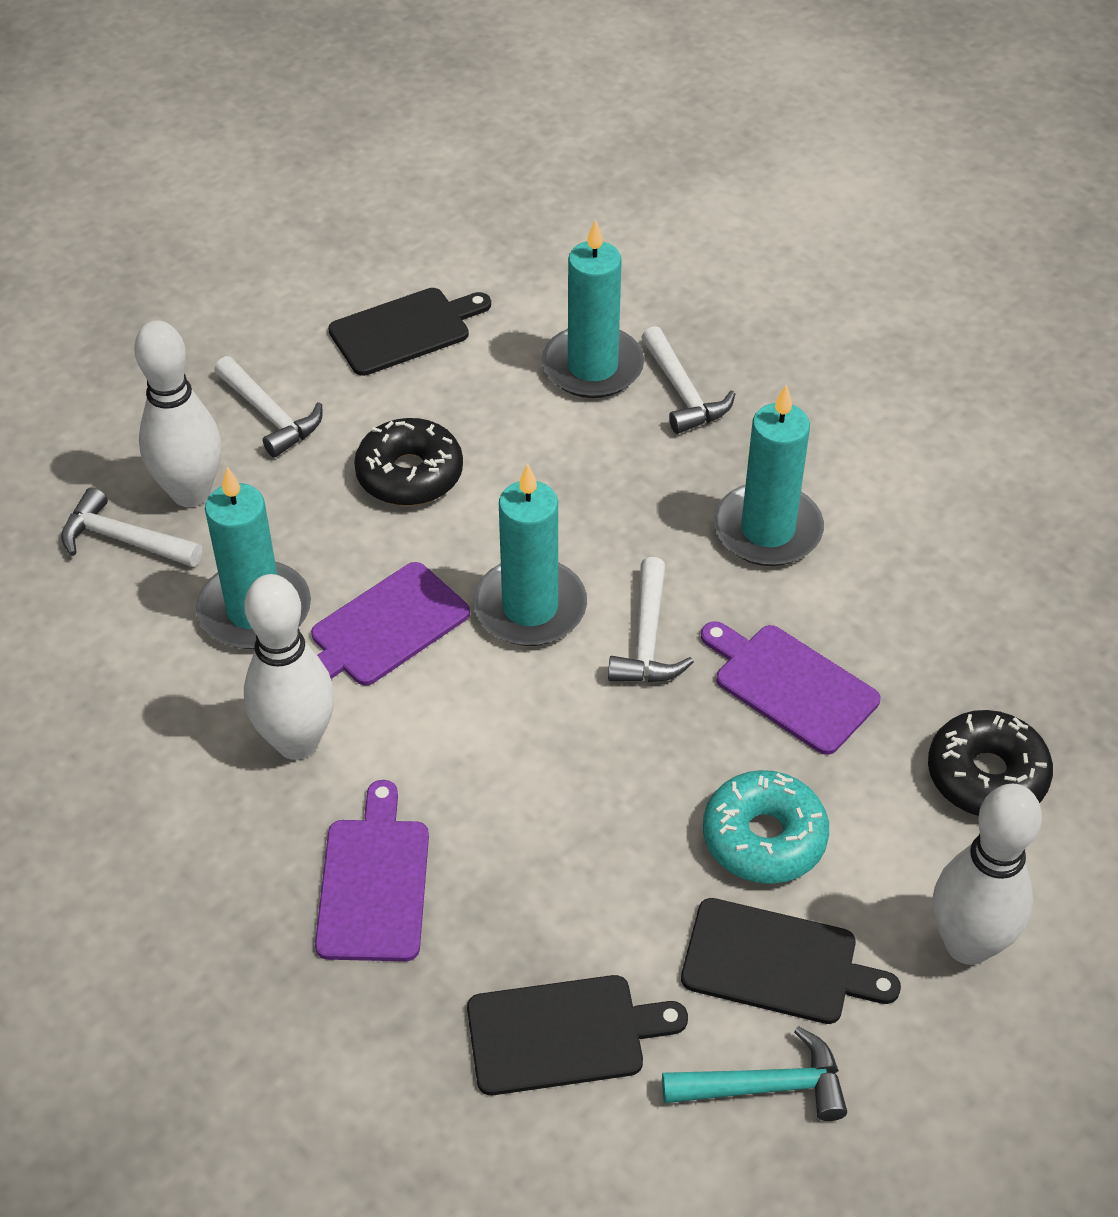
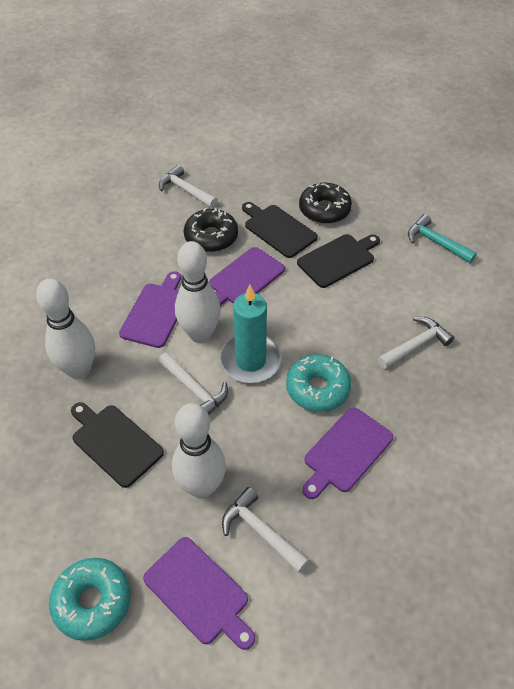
purple cutting board: [311,562,470,685] [315,780,429,961] [701,621,880,755] = 3 -> [119,271,181,348] [143,537,255,650] [209,247,285,306] [302,407,393,499] = 4
turquoise candle: [196,467,311,649] [473,464,587,646] [542,219,644,398] [714,384,824,566] = 4 -> [219,285,282,383] = 1
turquoise donut: [703,770,829,884] = 1 -> [49,558,130,641] [286,354,351,412] = 2

